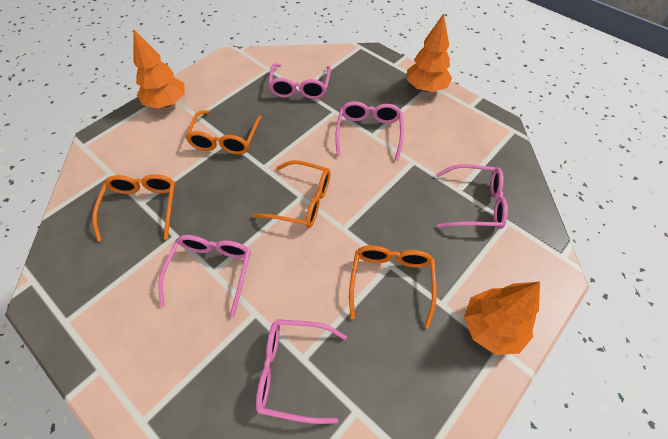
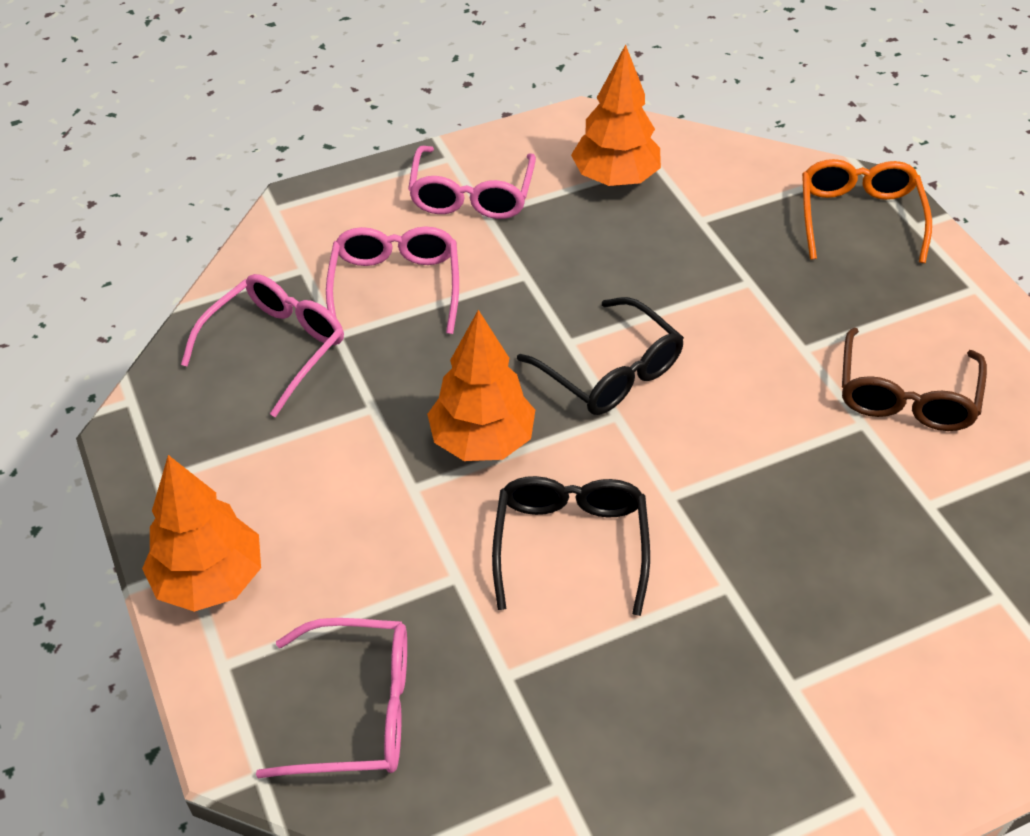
black glasses: none = 0 -> [492,476,650,616] [517,297,684,415] = 2
brown glasses: none = 0 -> [842,327,987,431] = 1
orange glasses: [93,174,176,241] [185,110,262,154] [253,160,330,228] [349,245,437,329] = 4 -> [802,159,932,263] = 1
pink glasses: [158,235,251,318] [256,319,347,424] [268,63,331,99] [335,101,404,161] [436,164,508,229] = 5 -> [181,274,344,417] [256,618,407,778] [326,226,459,334] [408,146,536,219] = 4

